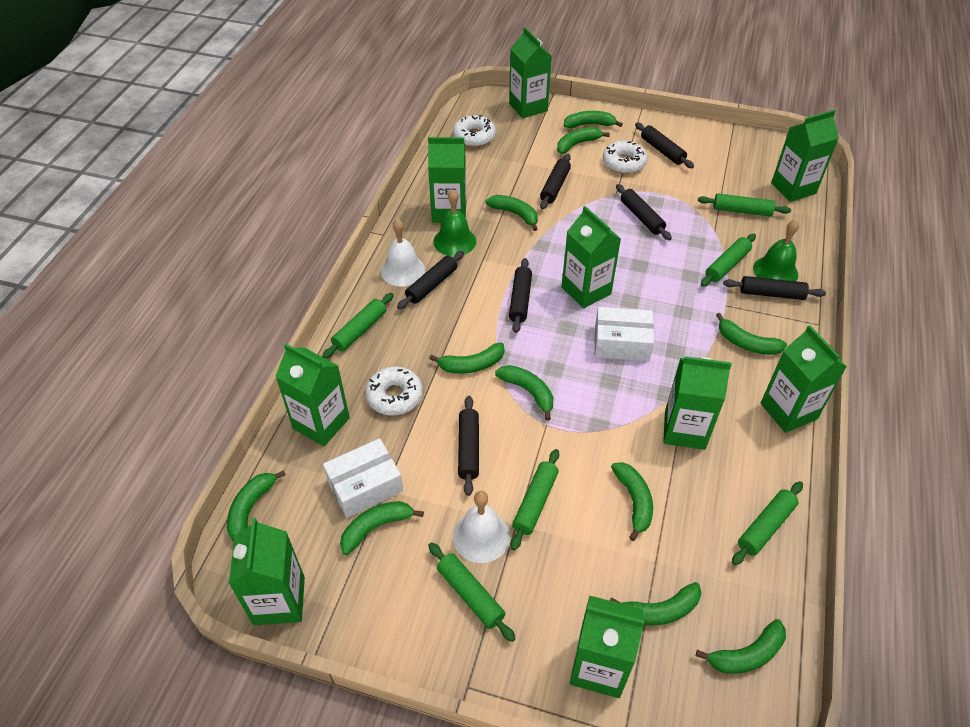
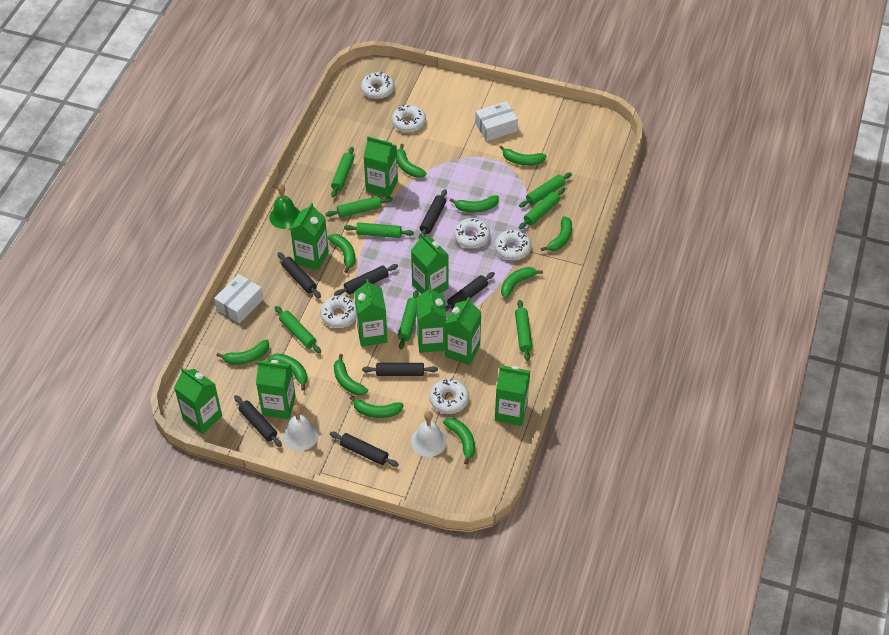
green bell: [433,190,476,256] [753,220,799,281] = 2 -> [269,184,300,229] = 1
green rolling pin: [322,293,394,359] [428,542,516,642] [511,449,559,550] [698,193,791,216] [701,234,756,287] [732,481,803,565] = 6 -> [275,306,321,354] [325,196,393,218] [331,147,354,197] [344,222,414,238] [398,290,419,350] [515,300,533,361] [519,172,572,207] [519,188,565,229] = 8
white donut: [365,367,423,415] [453,115,496,147] [603,141,648,174] = 3 -> [320,295,356,328] [361,72,394,99] [392,105,426,132] [429,378,469,414] [454,218,490,248] [495,230,531,260] = 6

